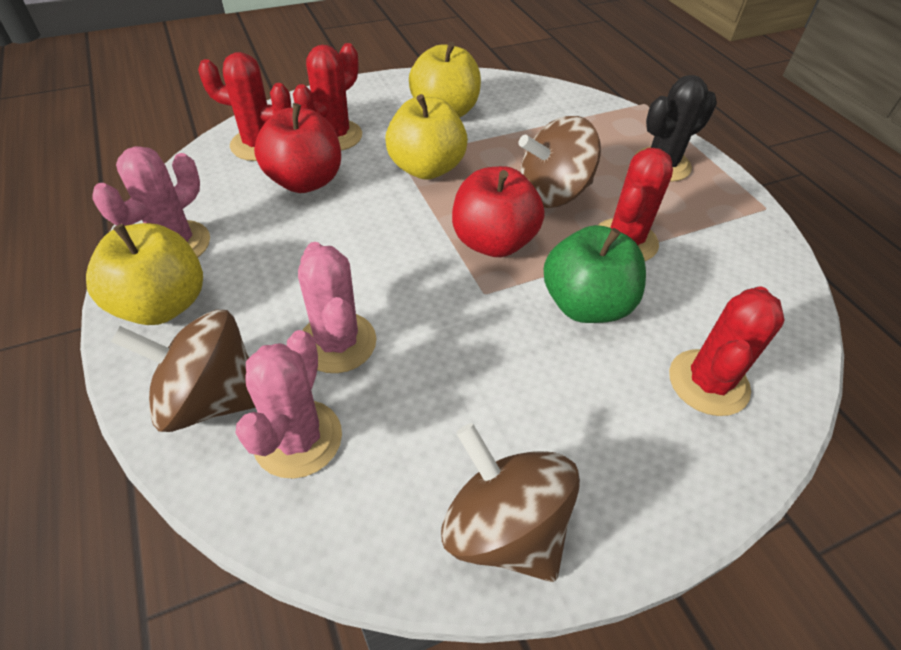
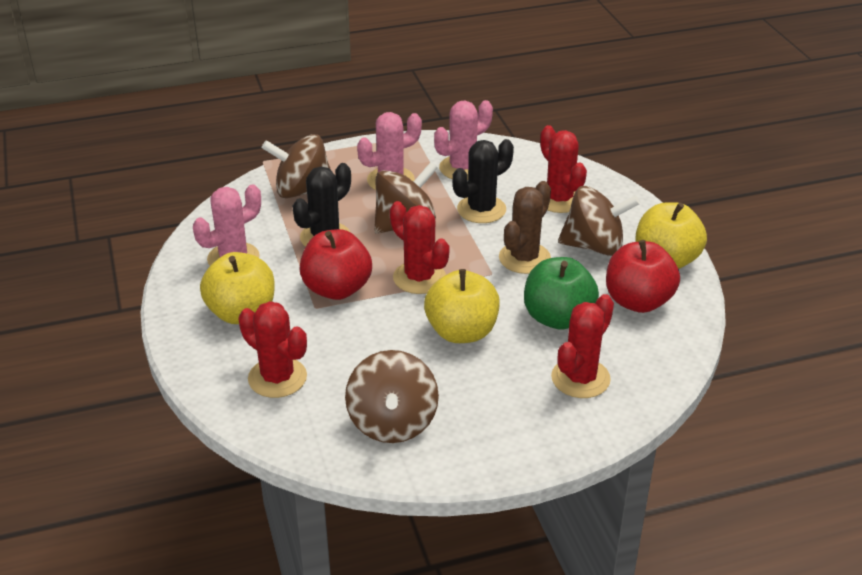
black cactus: [635,75,717,182] = 1 -> [292,163,351,247] [452,139,514,223] = 2
brown cactus: none = 0 -> [499,181,551,274] = 1
brown spinning top: [111,310,256,432] [441,423,580,582] [519,116,601,208] = 3 -> [262,134,331,198] [345,350,439,443] [374,162,438,234] [558,186,640,256] = 4

